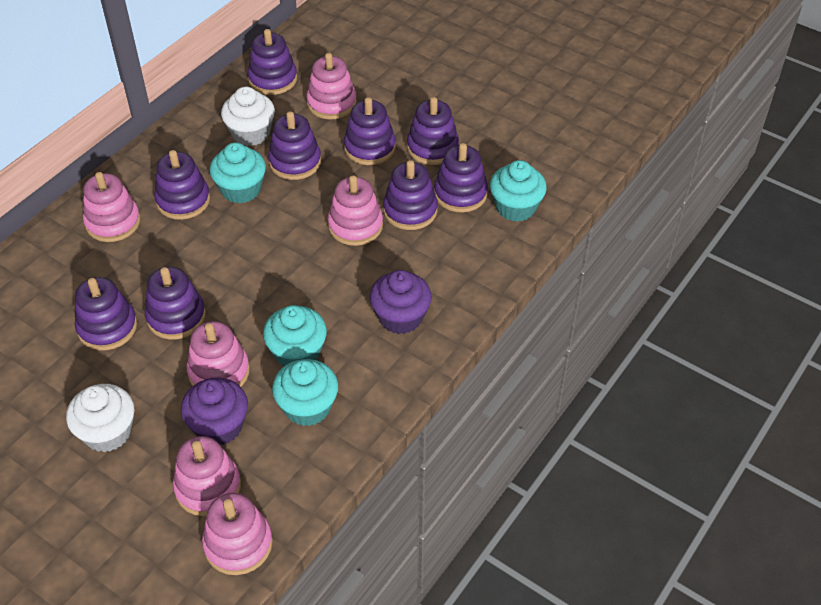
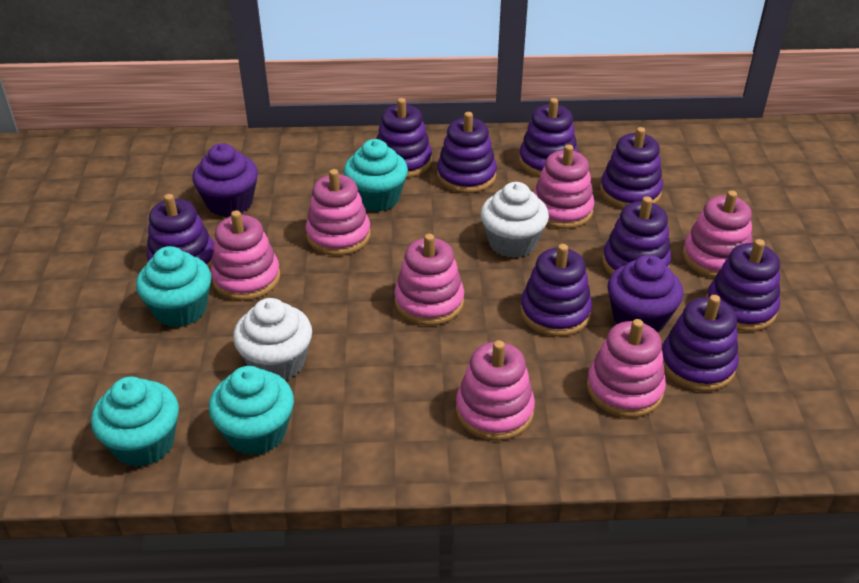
pink stacking toy: [83,172,141,242] [173,436,241,516] [187,321,250,387] [202,493,273,575] [306,53,357,120] [328,175,383,246] = 6 -> [210,210,280,301] [305,169,371,256] [394,234,464,326] [456,340,535,441] [533,144,594,229] [587,319,666,418] [683,191,752,278] = 7

